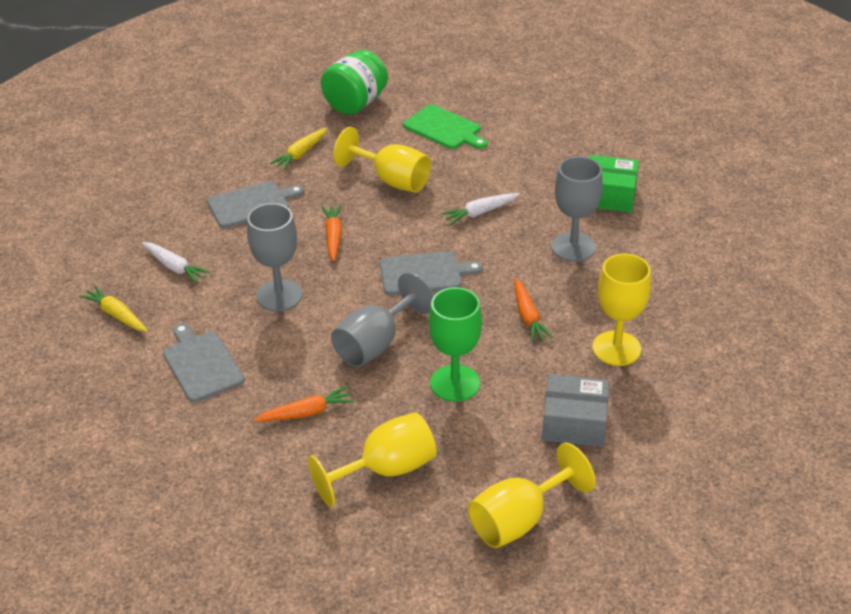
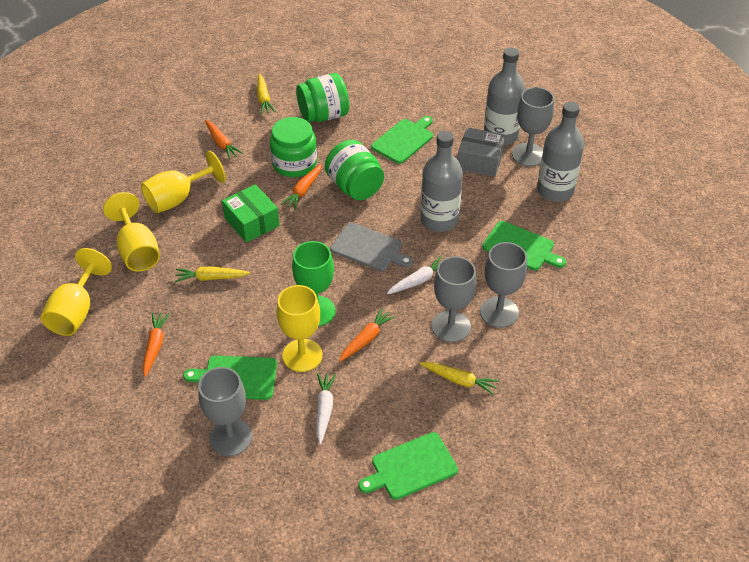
green cutting board: [403,104,487,149] = 1 -> [183,355,277,400] [358,432,458,500] [371,116,433,164] [482,221,566,271] = 4
green jar: [321,50,388,115] = 1 -> [270,117,317,177] [296,73,349,122] [325,140,384,200] = 3
grey bottle: none = 0 -> [420,131,463,232] [484,47,525,146] [537,102,584,202] = 3
grey cutting board: [163,323,245,402] [207,181,304,228] [380,251,483,295] = 3 -> [330,223,413,271] = 1
grey goblet: [247,203,302,311] [331,272,434,367] [551,156,603,262] = 3 -> [198,367,252,456] [432,256,477,342] [480,242,527,328] [512,87,554,166] = 4
orange carrot: [254,386,354,422] [322,205,342,261] [514,278,553,342] = 3 -> [143,313,170,377] [205,120,243,159] [281,164,322,210] [339,308,396,362] = 4
yellow carrot: [79,285,148,332] [270,127,327,170] = 2 -> [175,266,250,282] [257,74,276,114] [420,362,499,395] = 3

